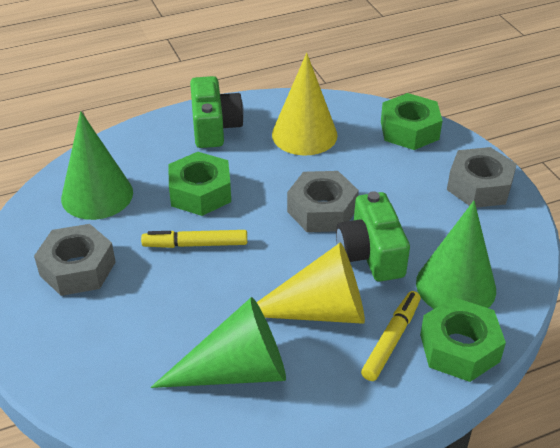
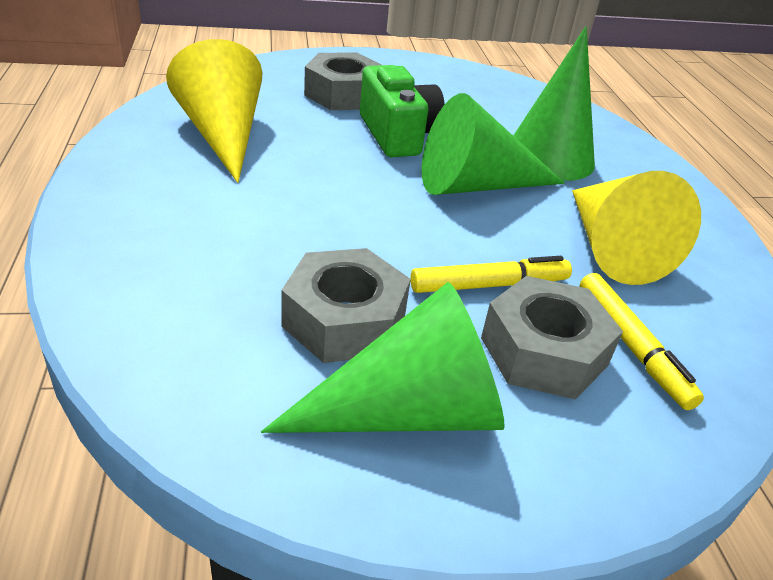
green camera: [190,76,244,148] [336,191,410,281] = 2 -> [360,65,445,157] = 1
green nut: [168,152,231,216] [381,93,443,150] [420,297,506,382] = 3 -> none = 0

